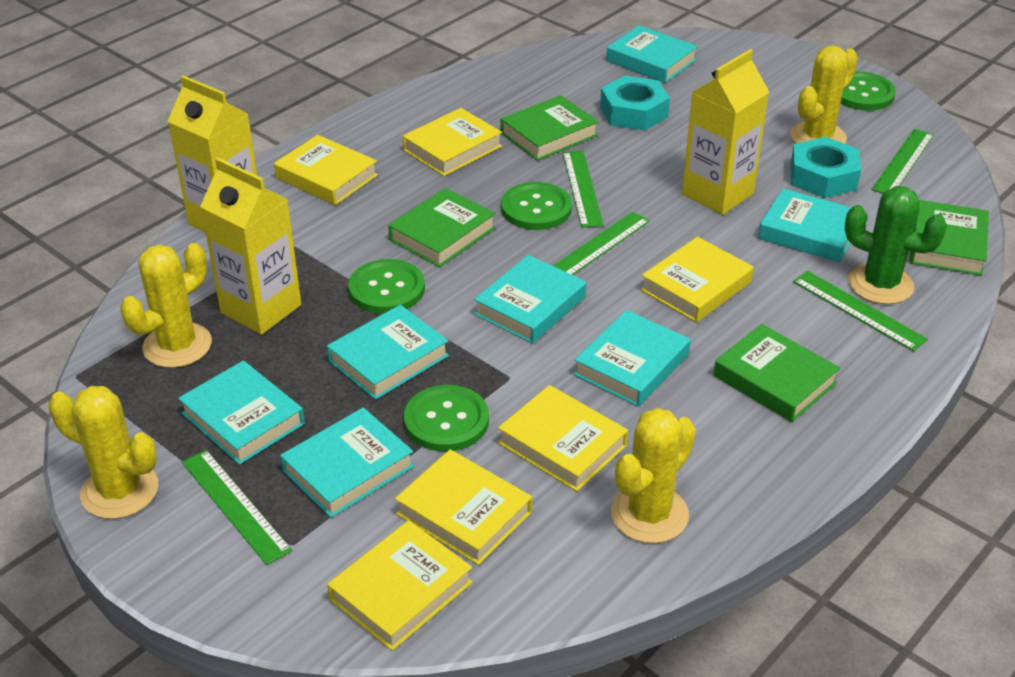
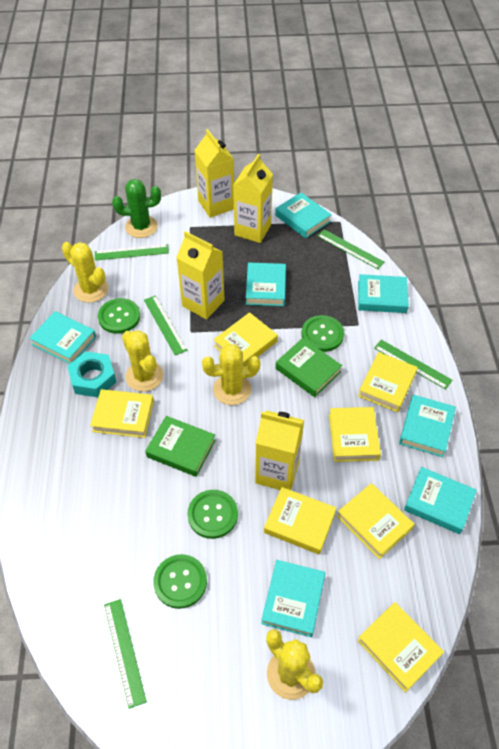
green book: [388,188,496,267] [500,95,599,161] [714,324,840,422] [910,200,989,276] = 4 -> [145,416,216,477] [276,338,342,397] = 2
turquoise nut: [600,76,670,130] [790,137,861,198] = 2 -> [67,351,116,397] = 1
yellow book: [274,135,378,205] [327,520,473,651] [395,449,532,565] [403,108,502,176] [498,385,628,491] [641,237,754,322] = 6 -> [90,389,154,438] [213,312,278,366] [264,487,336,554] [329,407,381,462] [337,483,414,559] [357,602,444,692] [358,352,418,412] = 7
yellow carton: [168,75,257,232] [200,158,301,335] [682,49,769,215] = 3 -> [176,231,225,319] [195,129,234,218] [233,154,273,243] [255,411,304,490] = 4

